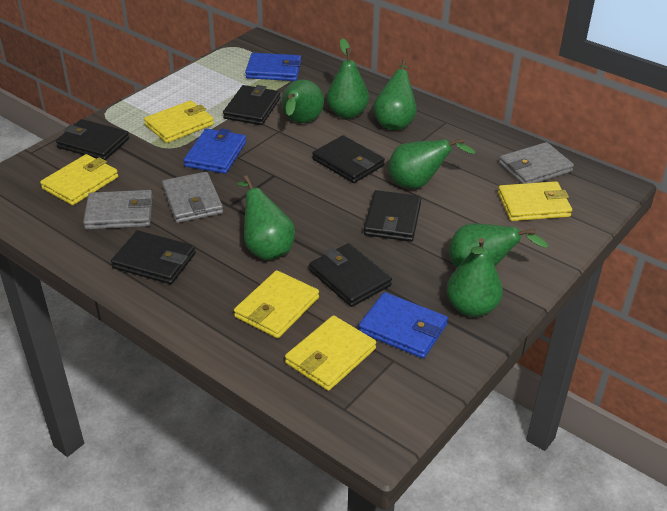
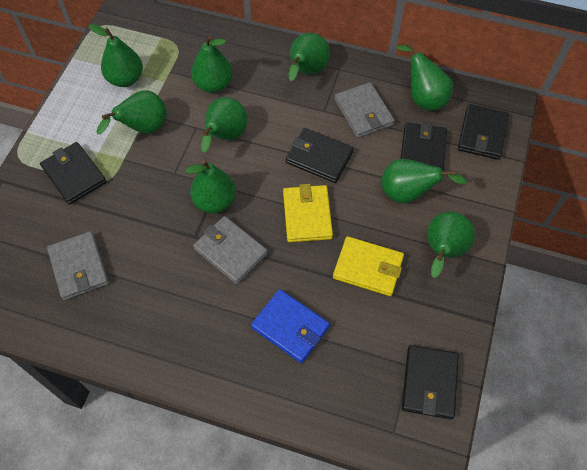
black wallet: [56,119,129,160] [111,230,196,284] [223,85,281,125] [309,243,392,307] [312,135,385,183] [364,190,421,242] = 6 -> [40,142,107,205] [286,128,354,183] [401,122,447,172] [402,345,459,419] [458,104,509,160] = 5
blue wallet: [184,128,246,174] [245,53,301,81] [358,292,448,358] = 3 -> [251,289,330,363] = 1
green pear: [236,175,295,260] [281,80,324,123] [327,38,369,119] [373,59,417,130] [388,138,476,189] [446,238,503,317] [449,223,548,268] = 7 -> [88,24,143,87] [97,90,167,134] [186,160,236,213] [191,35,233,93] [201,97,247,153] [288,33,330,81] [381,158,467,204] [396,42,453,111] [427,212,475,278] = 9
yellow wallet: [40,154,118,205] [144,100,214,143] [234,270,319,338] [285,315,376,391] [498,181,572,221] = 5 -> [283,184,333,242] [333,236,404,296] = 2

